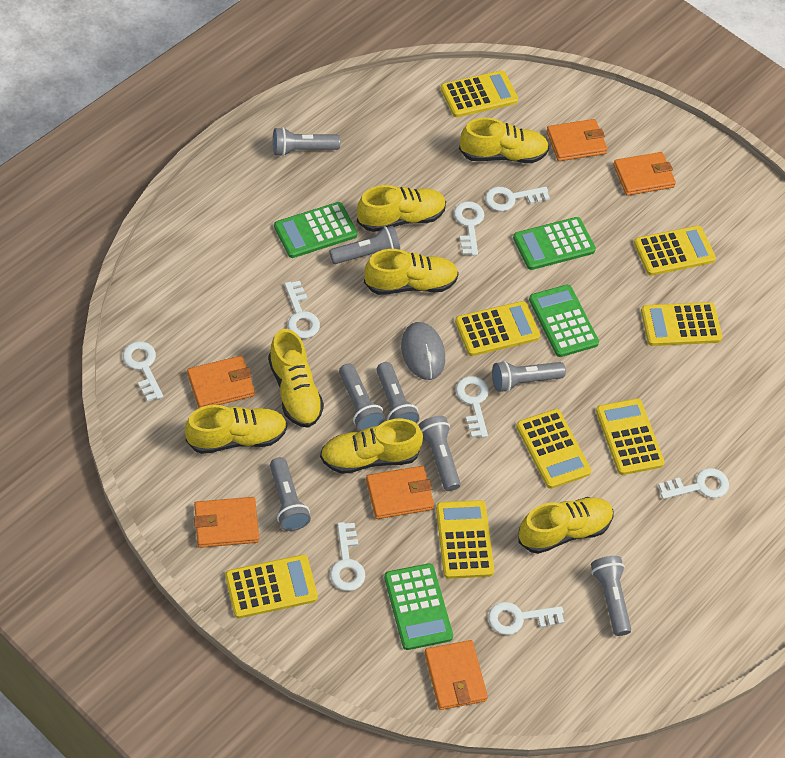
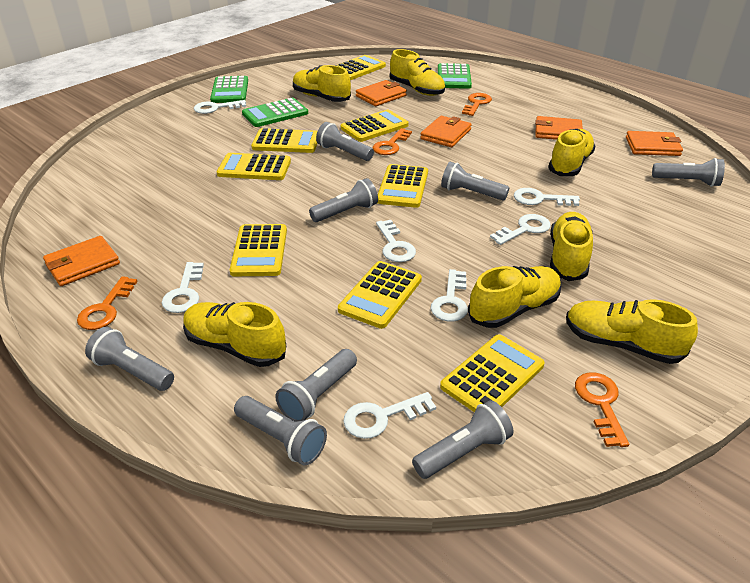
green calculator: [274,202,358,258] [384,563,453,650] [513,217,596,270] [529,285,599,357] = 4 -> [210,76,248,103] [242,98,308,127] [438,63,472,89] = 3
grey mouse: [401,322,445,380] = 1 -> none = 0
orange key: none = 0 -> [77,276,138,330] [373,128,412,155] [462,93,492,116] [575,372,629,447] = 4
orange wallet: [187,355,255,408] [194,497,259,548] [366,466,434,519] [424,640,488,710] [546,119,608,161] [613,152,676,196] = 6 -> [43,236,120,286] [356,80,407,106] [420,116,472,147] [535,116,583,140] [626,131,683,156] = 5
white key: [123,341,163,402] [285,281,320,339] [330,522,365,591] [454,201,484,256] [456,376,489,438] [485,186,550,211] [488,602,564,635] [658,468,729,499] = 8 -> [162,262,204,313] [194,100,246,114] [343,392,436,439] [376,220,416,262] [431,269,468,322] [490,214,550,245] [514,188,580,206] = 7

